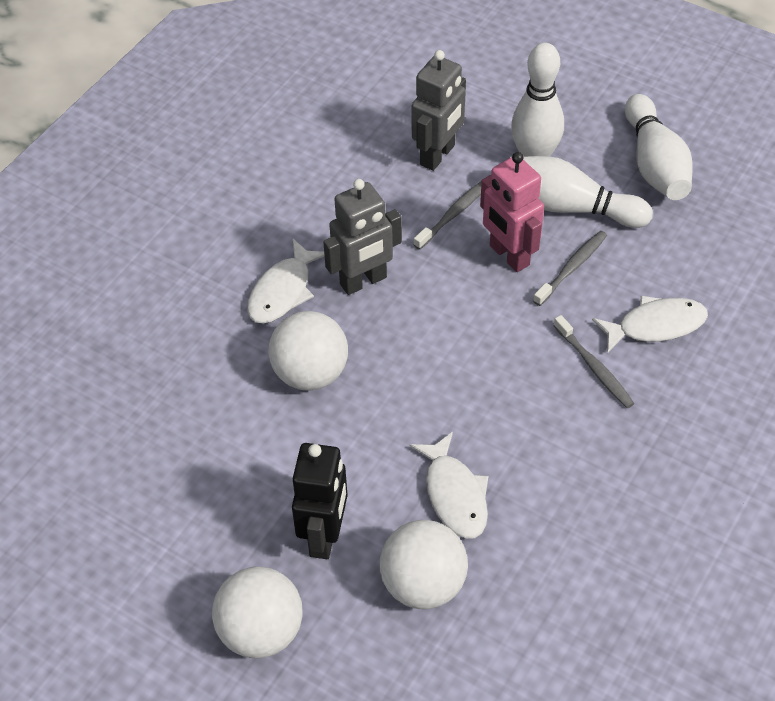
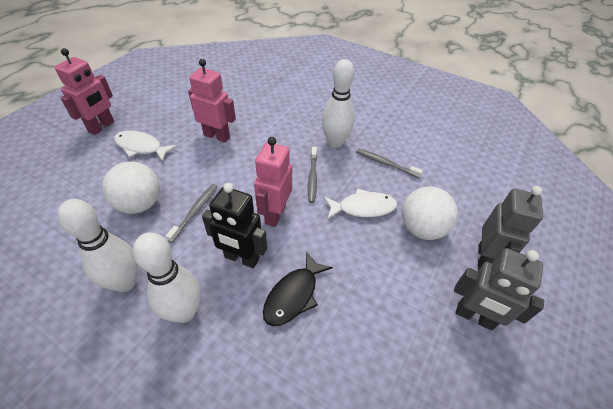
black fish: none = 0 -> [263,251,333,326] = 1
pink robot: [480,152,544,272] = 1 -> [55,48,114,135] [188,59,236,143] [254,137,292,227] = 3
white ball: [212,567,303,658] [269,311,348,391] [380,520,468,609] = 3 -> [102,162,160,214] [402,187,458,240] = 2
white fish: [247,239,324,324] [410,432,488,539] [592,296,708,354] = 3 -> [114,131,178,162] [324,188,397,220] = 2

